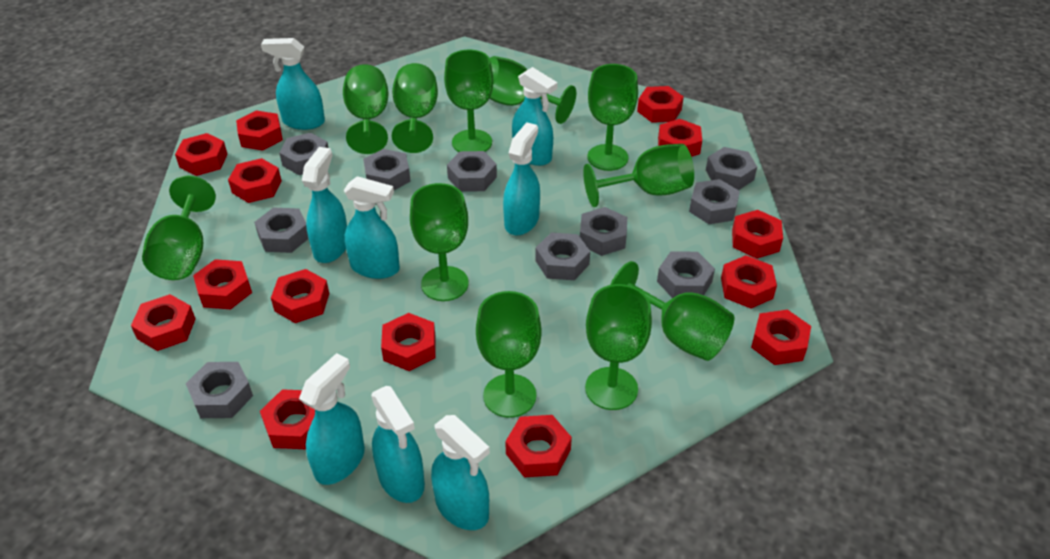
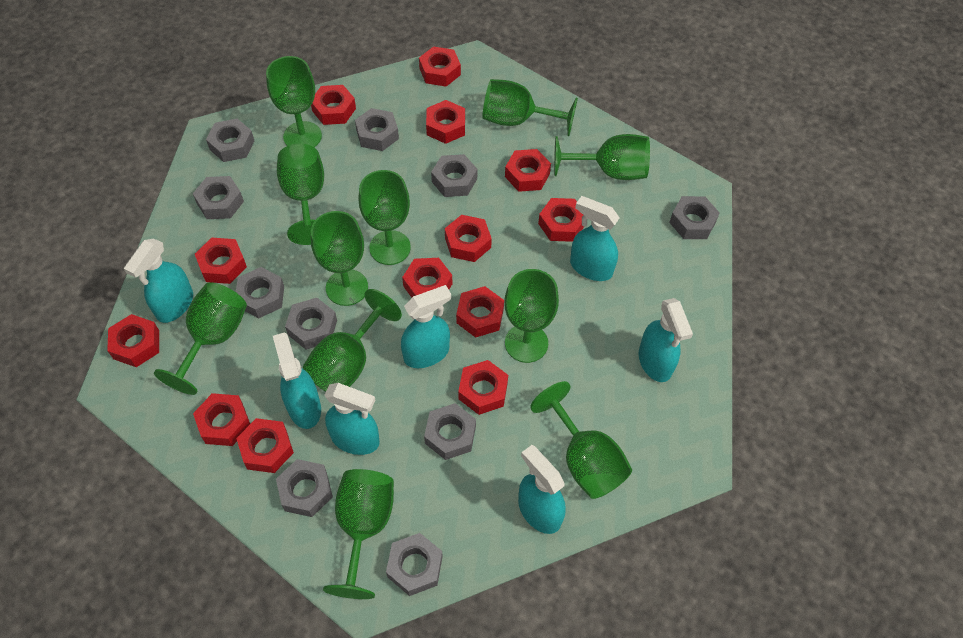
red nut: [131,294,196,351] [175,133,228,176] [193,259,252,309] [228,158,282,203] [236,111,283,150] [260,389,315,449] [271,269,329,323] [381,313,436,371] [505,415,572,477] [637,86,684,123] [658,119,702,157] [721,255,777,309] [732,210,783,259] [751,309,811,365] = 14 -> [107,314,159,367] [193,393,250,446] [195,237,247,284] [236,418,294,473] [311,85,356,125] [402,258,452,298] [419,46,461,87] [426,100,465,144] [445,215,492,262] [456,286,504,338] [458,360,508,415] [505,149,551,192] [538,198,585,242] = 13
turquoise spray bottle: [261,38,325,130] [299,353,365,485] [302,147,347,263] [344,176,400,279] [371,386,425,503] [431,415,490,530] [503,122,540,235] [512,67,558,166] = 8 -> [124,238,193,323] [273,332,321,429] [325,383,380,455] [401,285,451,368] [518,445,566,534] [570,196,620,281] [639,298,693,382] = 7

